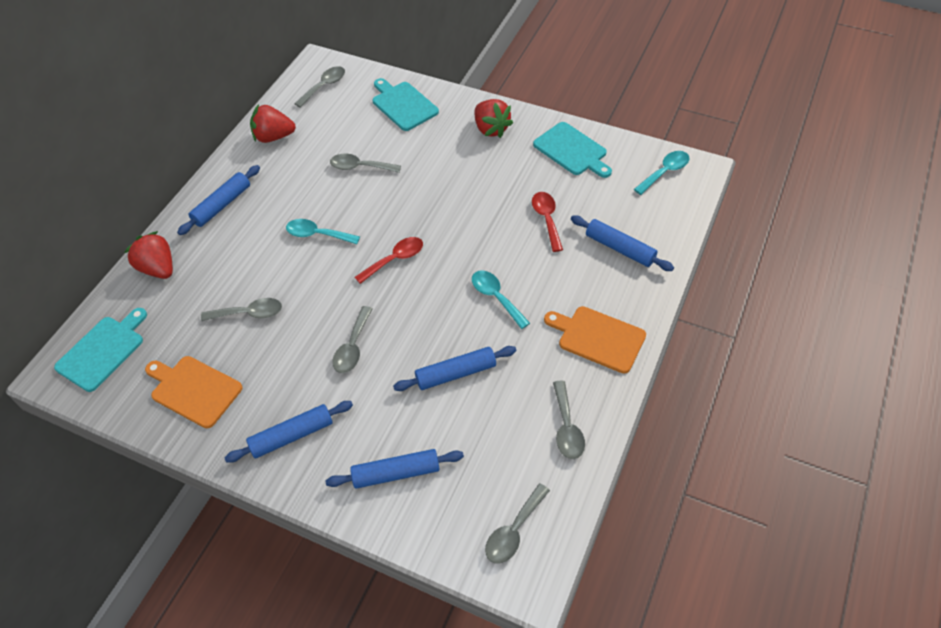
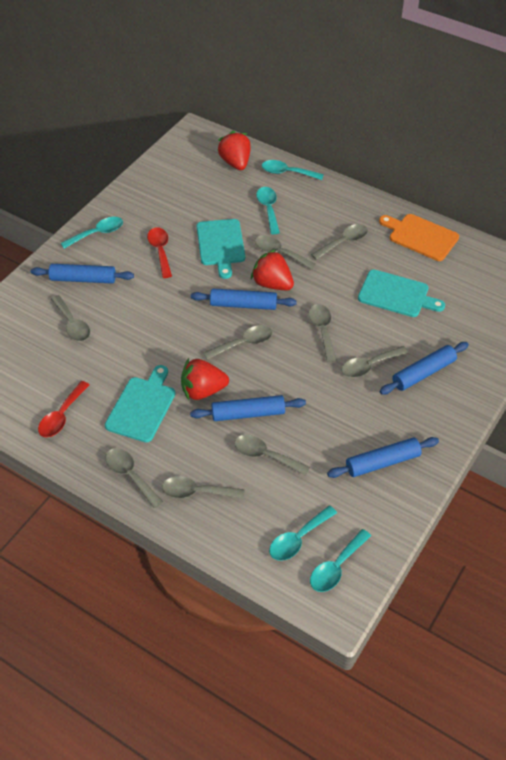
grey spoon: [201,298,282,321] [295,66,345,108] [330,154,401,173] [333,306,373,373] [485,484,550,563] [553,381,585,459] = 6 -> [51,295,90,341] [105,448,163,508] [162,476,245,499] [203,325,272,360] [234,435,310,476] [255,235,316,270] [308,304,337,362] [311,224,368,260] [341,346,408,378] = 9
orange cutting board: [145,356,242,428] [544,306,646,374] = 2 -> [379,214,459,261] = 1
turquoise spoon: [286,219,360,244] [472,271,530,329] [634,151,689,195] = 3 -> [60,217,123,249] [256,187,280,234] [262,160,324,180] [269,505,337,561] [310,529,371,592] = 5

